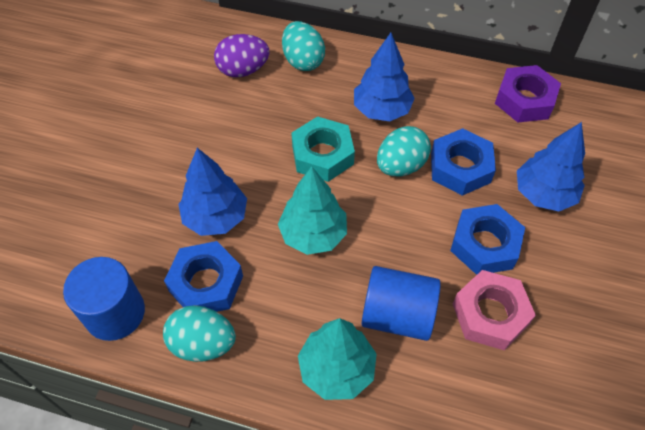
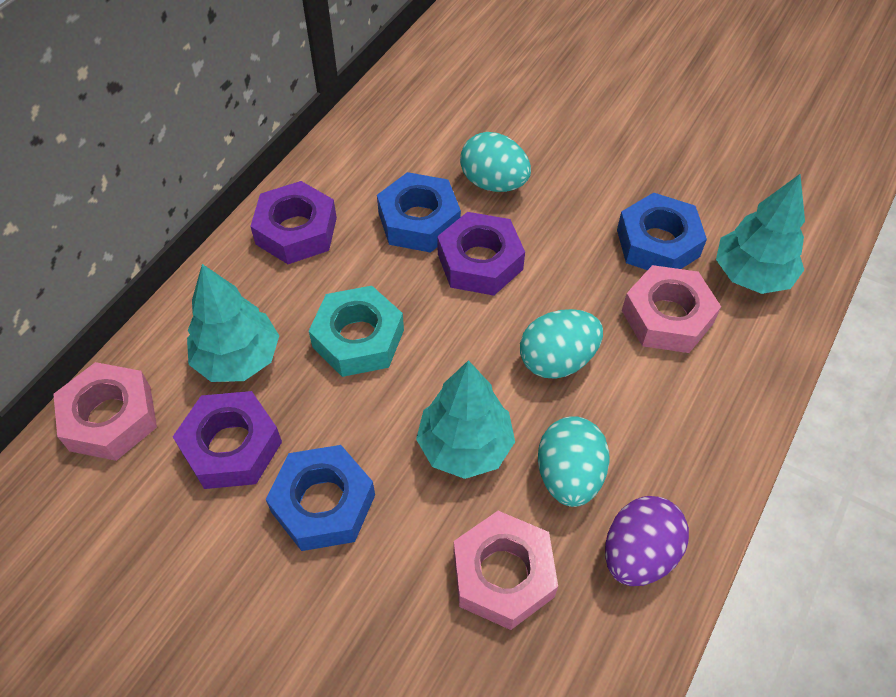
blue cylinder: [63,257,145,341] [361,266,441,341] = 2 -> none = 0
blue tree: [178,148,247,236] [354,33,415,121] [517,122,585,211] = 3 -> none = 0
pink nut: [453,270,536,350] = 1 -> [53,362,157,461] [454,511,558,630] [622,265,721,353] = 3
purple nut: [495,65,561,123] = 1 -> [173,391,282,489] [250,181,337,264] [437,212,525,296] = 3
turquoise tree: [278,166,347,255] [298,318,377,400] = 2 -> [187,264,279,382] [416,360,515,479] [716,174,805,294] = 3

